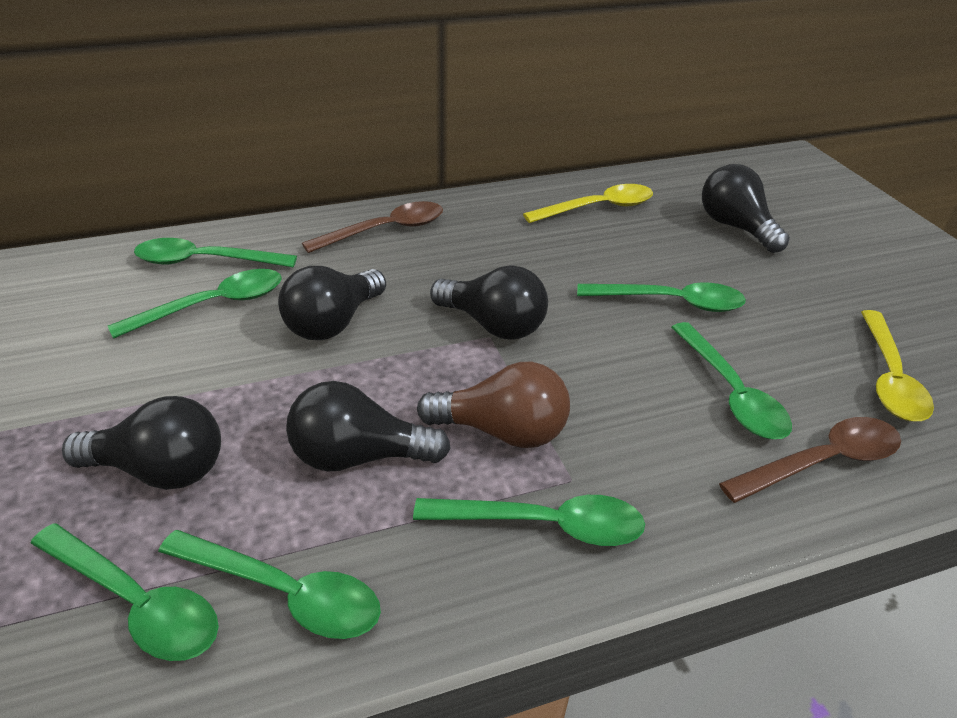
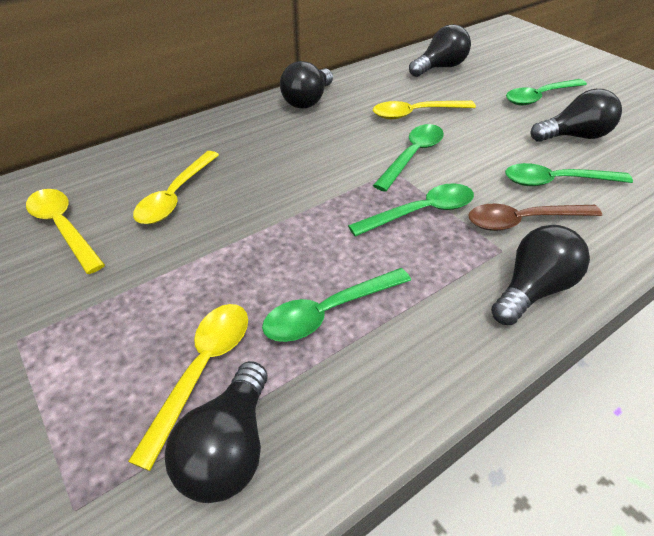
brown light bulb: [417,362,570,448] = 1 -> none = 0
brown spoon: [302,201,443,253] [719,417,901,503] = 2 -> [468,204,602,231] = 1
green spoon: [30,523,219,661] [108,269,282,339] [134,238,297,267] [158,530,381,639] [413,495,645,546] [577,282,746,312] [671,322,792,439] = 7 -> [262,268,411,342] [348,184,474,237] [373,124,444,192] [505,163,633,186] [506,79,587,106] = 5
yellow spoon: [523,184,653,223] [861,310,934,421] = 2 -> [26,189,105,274] [128,304,248,471] [133,151,219,224] [373,101,476,119] = 4

